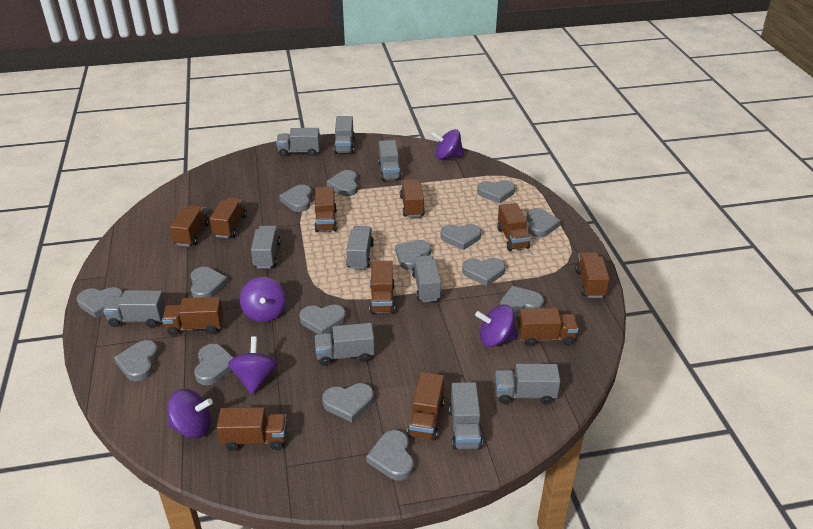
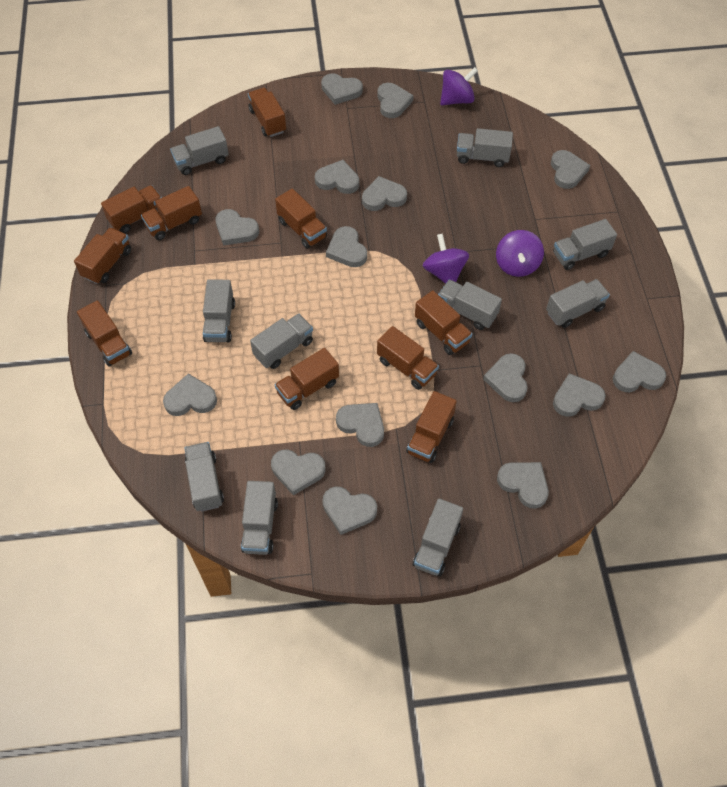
brown truck: [162,297,223,336] [170,205,209,247] [210,198,247,238] [217,407,287,451] [314,187,337,232] [370,261,395,314] [400,179,425,218] [407,372,445,441] [497,203,531,251] [518,308,579,346] [575,252,610,298] = 11 -> [74,227,131,284] [77,300,132,367] [101,185,162,233] [141,186,202,240] [248,87,286,137] [275,188,327,249] [275,348,339,410] [377,326,439,390] [406,391,457,463] [415,290,472,355] = 10
purple spinning top: [168,389,213,438] [228,336,278,394] [240,277,286,322] [432,129,464,160] [475,305,518,347] = 5 -> [423,233,469,284] [440,67,478,105] [496,230,544,277] = 3

